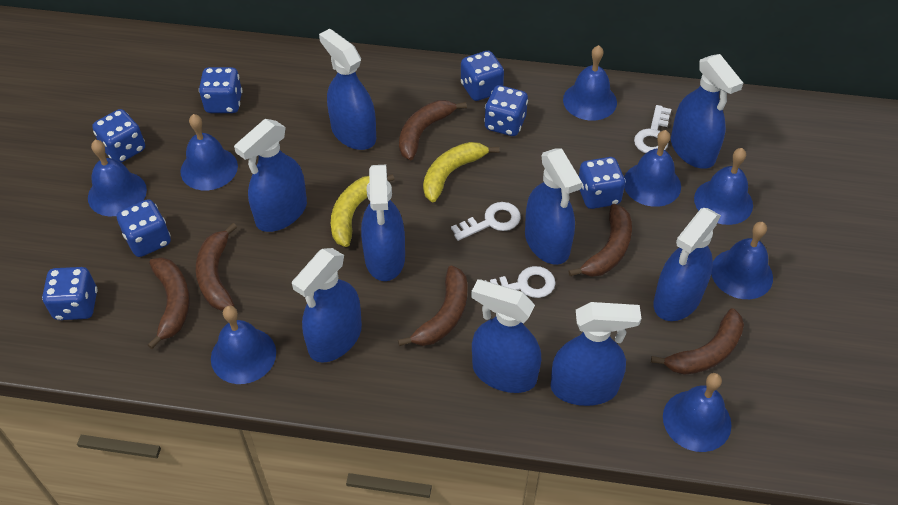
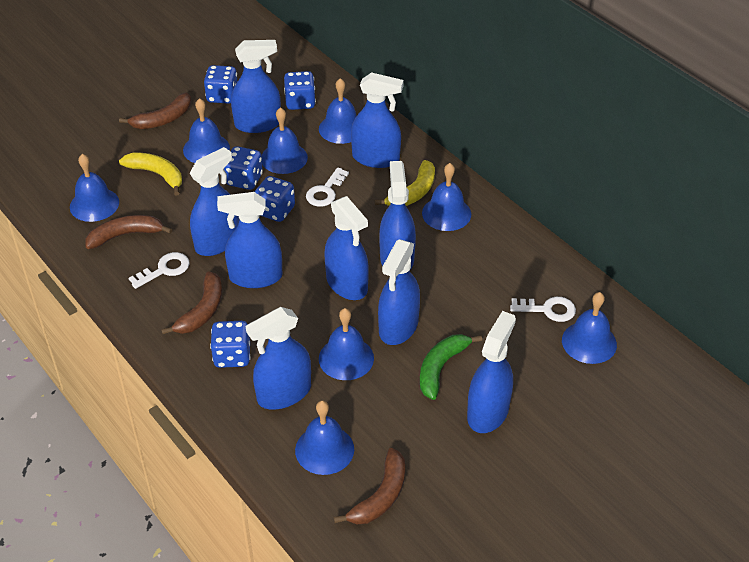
blue dice: [42,267,98,320] [92,109,145,163] [117,199,171,257] [199,67,242,113] [461,51,504,101] [484,85,528,136] [579,157,625,209] = 7 -> [204,65,237,104] [210,321,251,368] [224,146,263,190] [255,176,295,222] [284,71,316,110] = 5
brown banana: [148,257,190,349] [196,223,237,311] [398,266,468,346] [399,100,467,160] [569,204,632,277] [651,308,744,375] = 6 -> [86,215,172,249] [119,92,191,129] [161,271,222,335] [333,448,405,524] = 4
green banana: none = 0 -> [420,334,482,400] = 1

